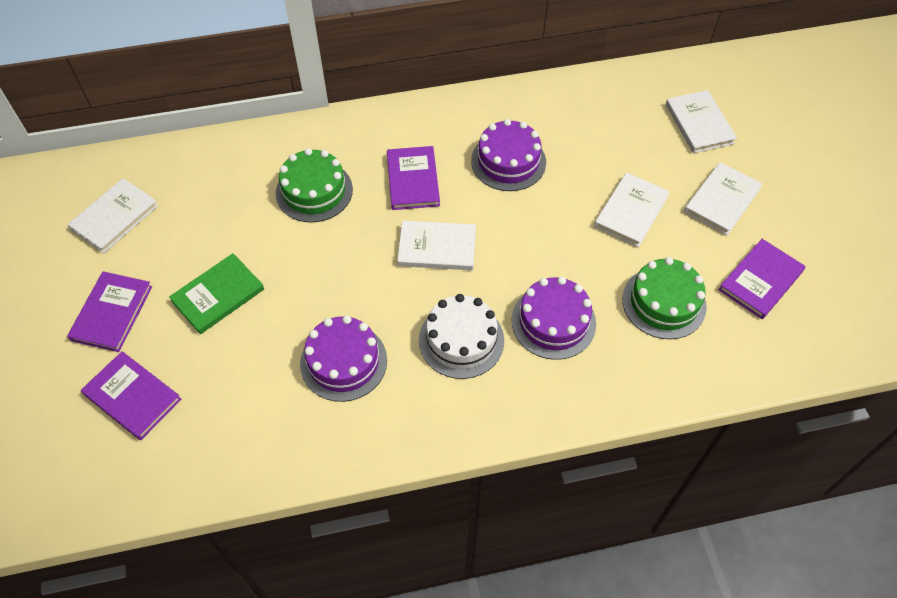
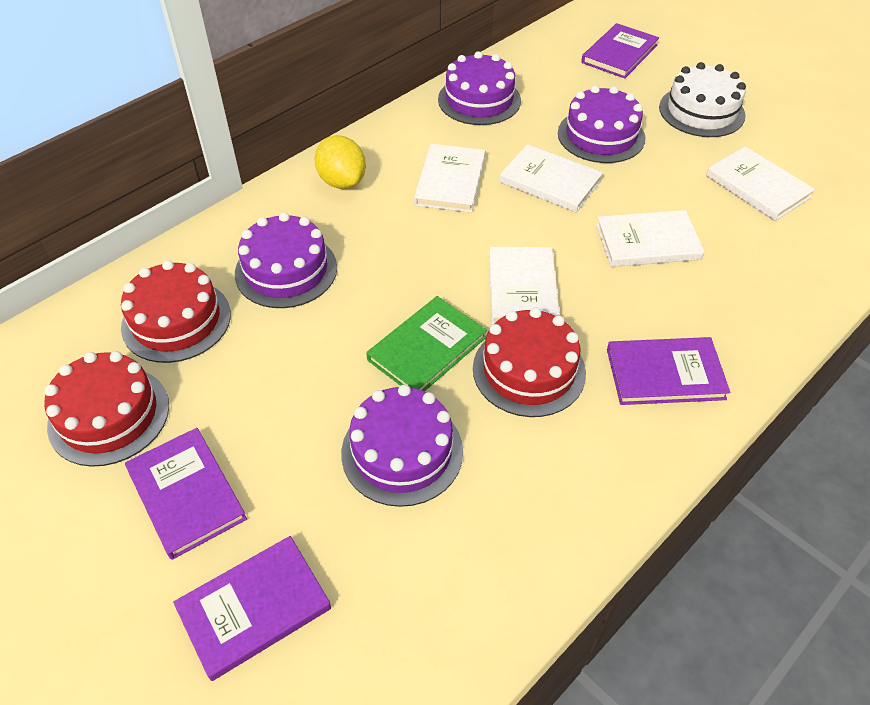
green cake: [276,148,353,222] [622,257,707,339] = 2 -> none = 0
purple cake: [300,315,387,402] [471,119,546,191] [511,276,596,360] = 3 -> [235,212,337,308] [341,385,463,507] [438,51,521,125] [558,85,645,163] = 4
red cake: none = 0 -> [44,351,169,467] [121,260,231,363] [473,308,586,417] = 3
yellow lemon: none = 0 -> [315,135,366,189] = 1

